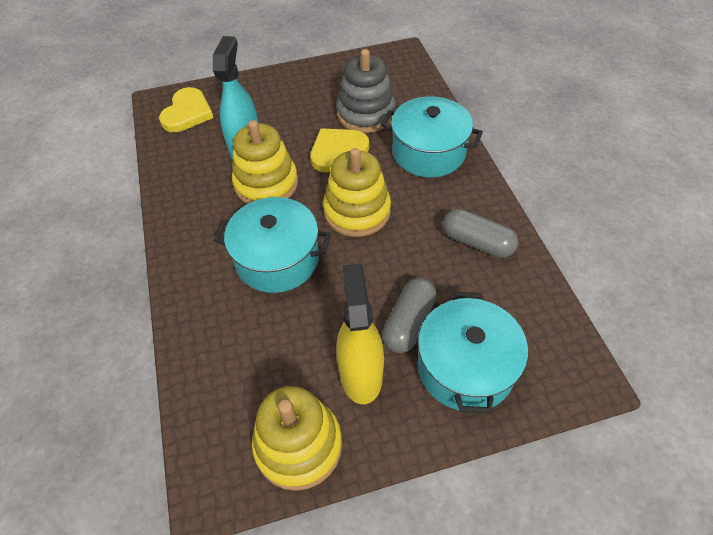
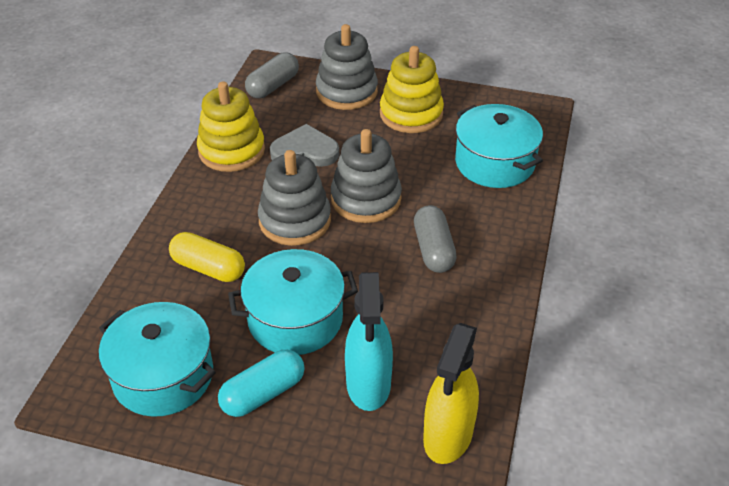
grey heart: none = 0 -> [270,124,339,167] = 1
grey stacking toy: [336,49,395,133] = 1 -> [258,150,331,246] [316,24,378,110] [331,129,402,223] = 3
turquoise capsule: none = 0 -> [218,350,305,417] = 1
yellow capsule: none = 0 -> [169,232,245,282] = 1
yellow heart: [159,87,213,132] [310,128,369,173] = 2 -> none = 0
yellow stacking toy: [232,120,298,204] [252,386,342,491] [323,148,391,237] = 3 -> [197,81,265,172] [380,46,444,133] = 2

